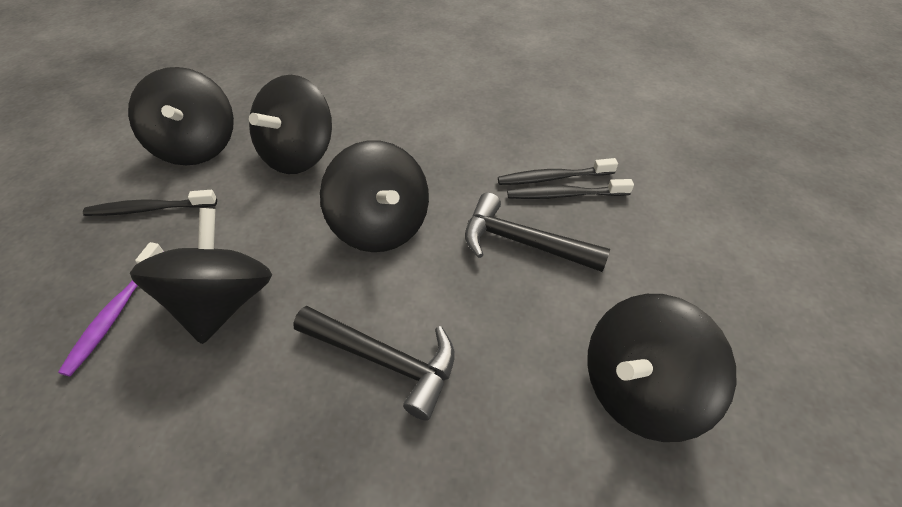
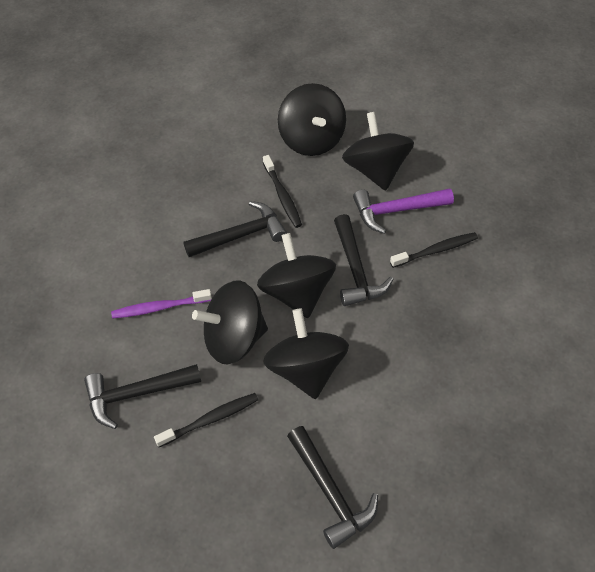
black hammer: [293,306,455,421] [465,192,610,272] = 2 -> [84,364,201,429] [183,201,287,257] [287,426,378,549] [334,214,393,306] = 4
purple hammer: none = 0 -> [353,188,454,234] = 1

